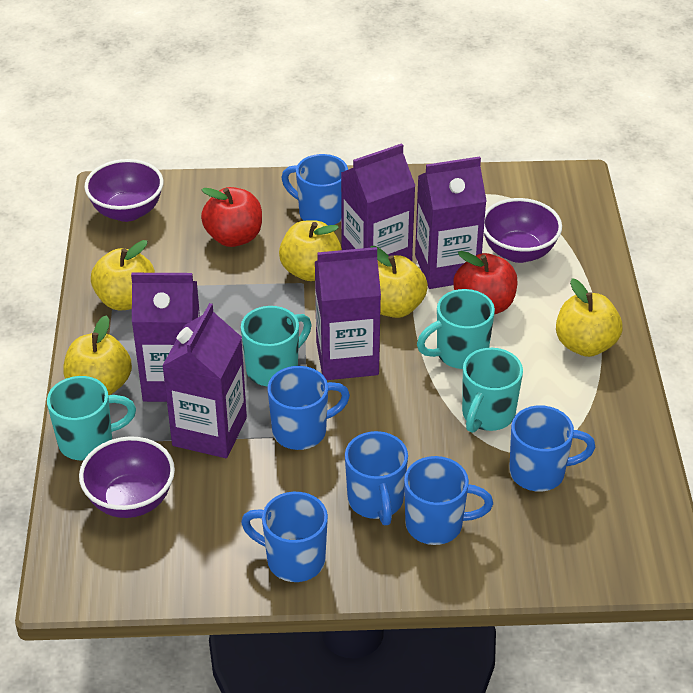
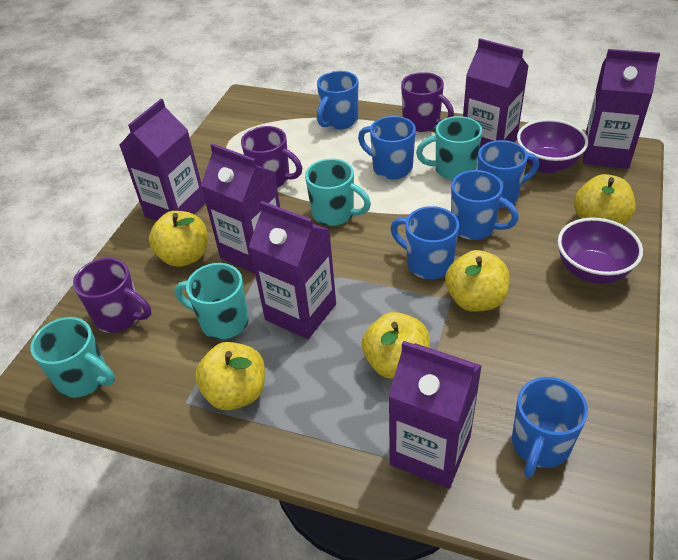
purple bowl: [79,437,175,518] [84,159,163,222] [484,198,562,263] = 3 -> [517,119,588,173] [558,218,643,284] = 2
purple carton: [131,273,200,402] [162,303,247,458] [315,247,381,380] [341,143,415,261] [415,156,486,289] = 5 -> [120,99,206,221] [201,143,280,274] [249,201,336,339] [388,341,482,489] [463,38,529,150] [583,49,660,169] = 6
purple mug: none = 0 -> [73,258,151,333] [241,126,302,188] [401,72,454,132] = 3
red apple: [201,187,262,247] [453,251,517,314] = 2 -> none = 0

